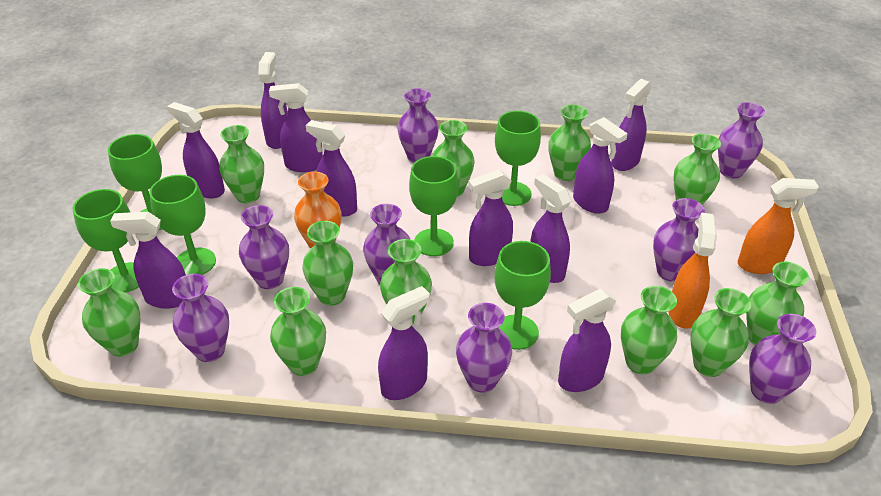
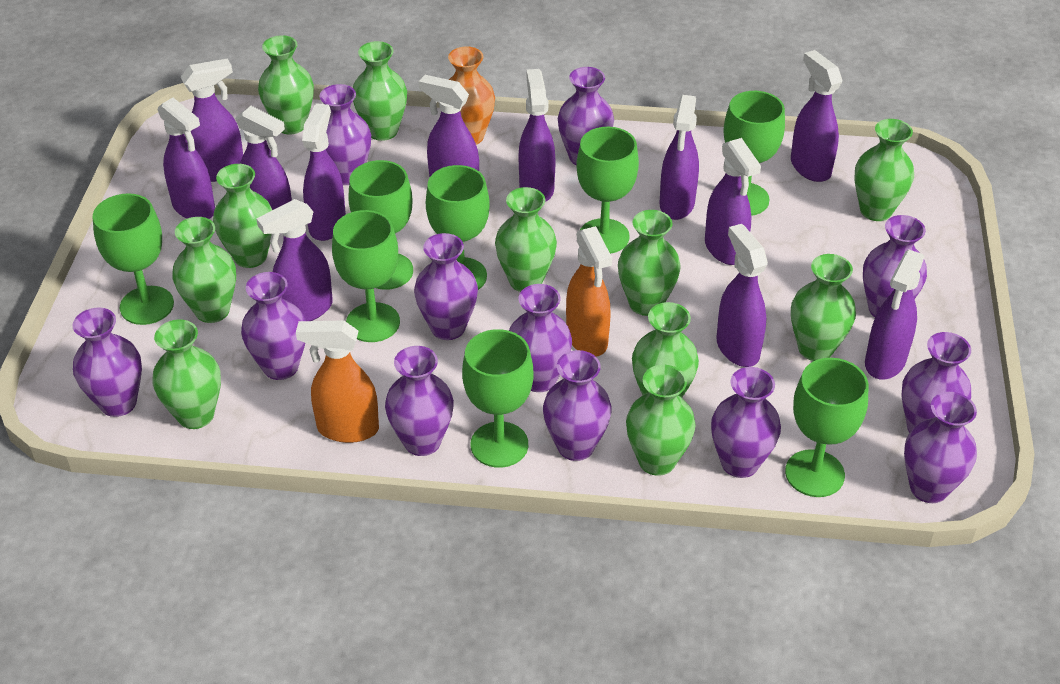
green goblet: [73,189,139,293] [108,134,162,231] [149,175,216,275] [409,156,458,256] [495,111,541,206] [495,241,551,350] = 6 -> [93,193,174,325] [332,210,400,342] [348,160,413,290] [426,165,490,290] [462,329,533,468] [576,127,639,254] [724,91,785,216] [785,358,868,497] = 8
purple spray bottle: [110,212,186,309] [167,102,225,198] [258,52,288,149] [269,83,323,172] [306,120,357,217] [378,286,430,400] [468,169,513,266] [530,174,571,283] [558,289,616,392] [573,117,628,214] [611,79,652,171] = 11 -> [158,98,215,219] [181,59,243,182] [235,106,292,210] [257,199,333,321] [302,103,346,241] [418,75,479,178] [519,69,556,202] [659,95,699,220] [705,138,761,265] [716,224,768,367] [791,50,842,182] [865,250,924,379] = 12
purple vase: [172,274,229,362] [239,205,289,289] [363,204,411,284] [397,88,439,163] [456,303,512,392] [653,198,705,281] [718,102,765,178] [749,314,816,404] = 8 -> [73,308,142,417] [241,272,306,380] [319,84,371,185] [385,346,454,456] [414,233,478,340] [509,284,572,392] [543,350,612,461] [558,67,614,165] [711,367,781,478] [863,215,927,317] [902,332,971,433] [904,392,977,503] = 12

